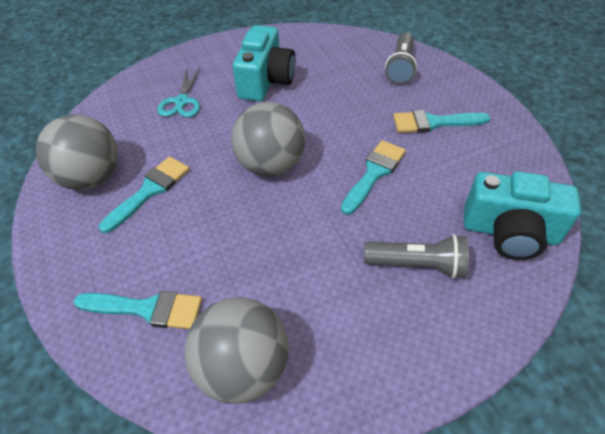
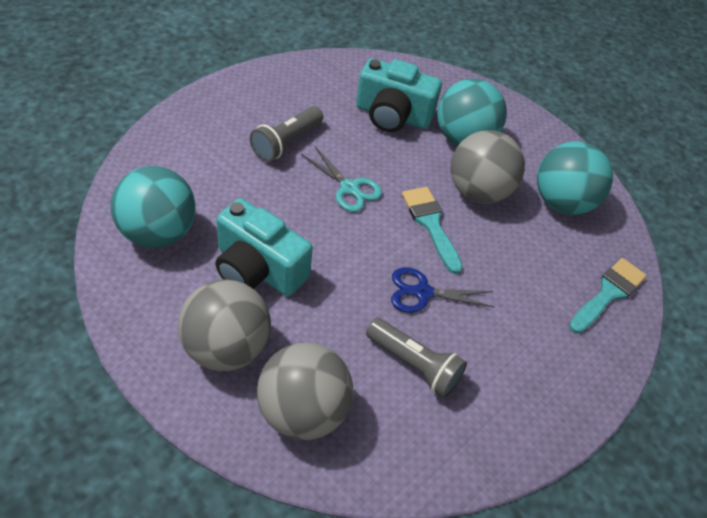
blue scissors: none = 0 -> [391,267,494,313] = 1
turquoise ball: none = 0 -> [111,166,196,248] [437,78,507,146] [537,141,613,215] = 3
turquoise brush: [74,291,202,329] [99,157,190,233] [341,140,406,215] [393,110,490,133] = 4 -> [402,187,463,274] [569,258,647,334] = 2

